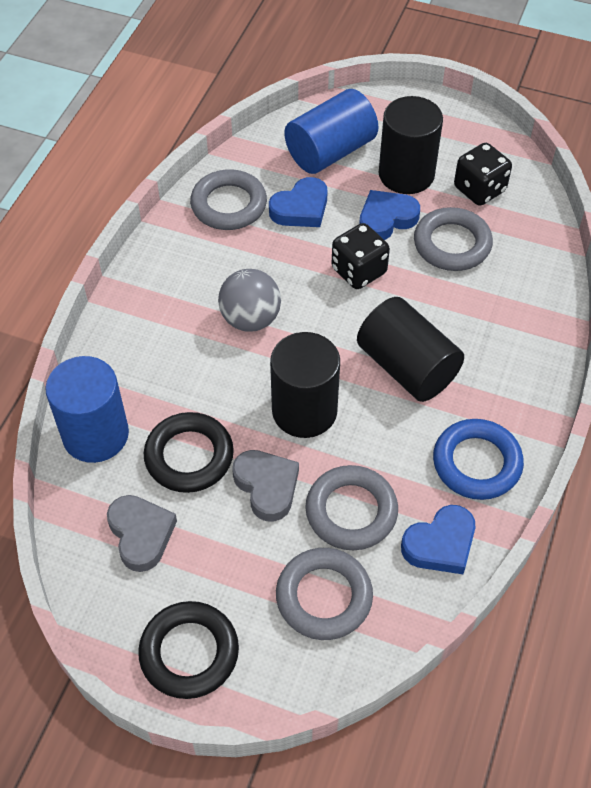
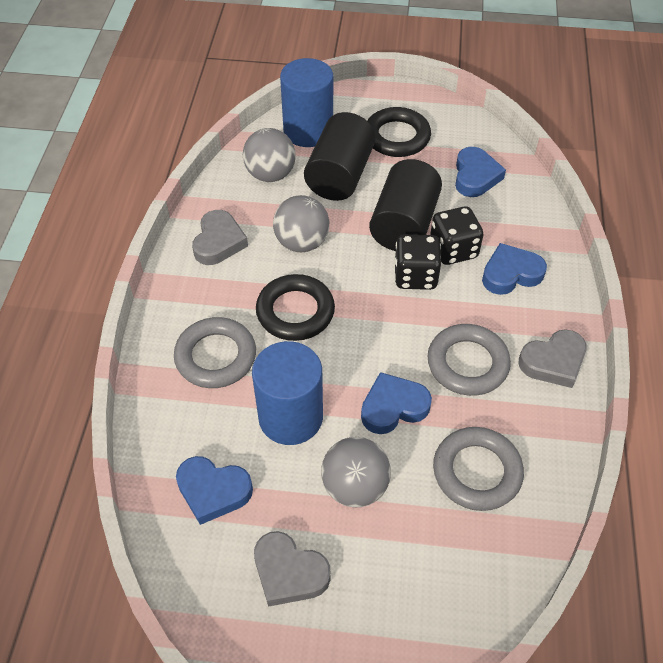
black cylinder: [270,332,340,438] [357,297,464,402] [379,96,443,194] = 3 -> [304,112,375,201] [369,159,442,251] = 2
blue heart: [269,177,328,227] [359,190,420,240] [401,505,475,574] = 3 -> [176,456,253,525] [361,372,432,434] [455,147,506,197] [482,243,547,295] = 4
blue ring: [433,419,524,500] = 1 -> none = 0
grey ball: [218,269,281,332] = 1 -> [243,128,296,182] [273,195,329,252] [321,437,391,508] = 3
grey heart: [107,495,177,572] [232,450,299,522] = 2 -> [192,210,248,265] [254,531,331,607] [519,330,586,388] = 3
grey ring: [190,169,267,230] [276,548,373,640] [305,465,398,550] [414,207,493,271] = 4 -> [174,317,256,388] [428,324,511,396] [433,427,524,511] = 3

